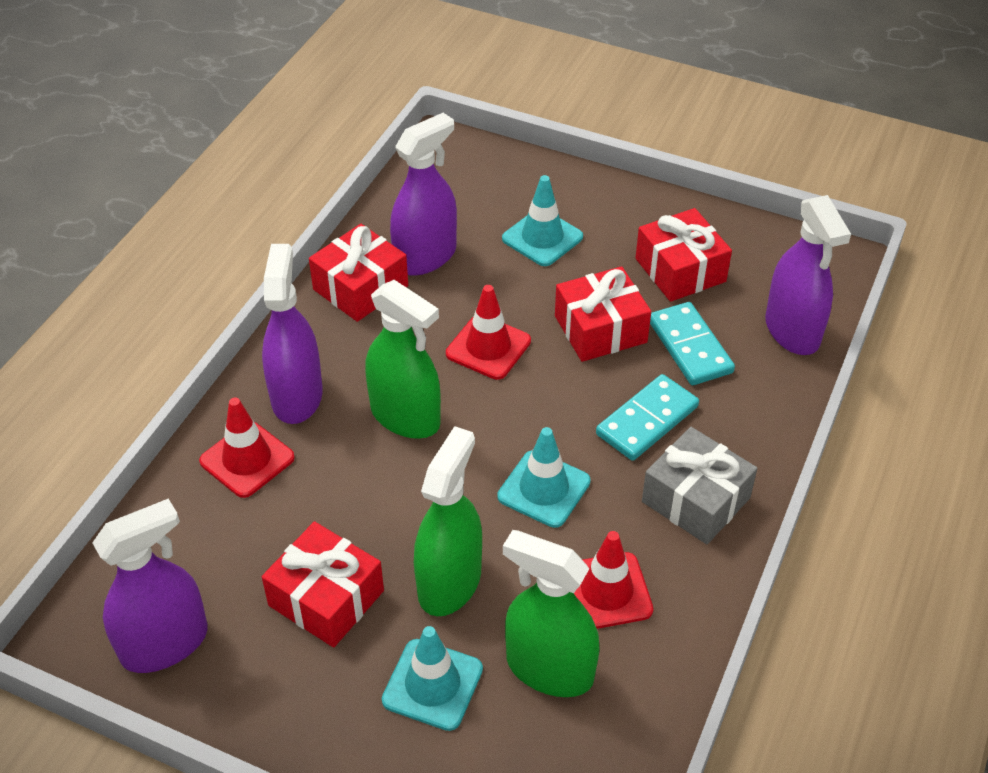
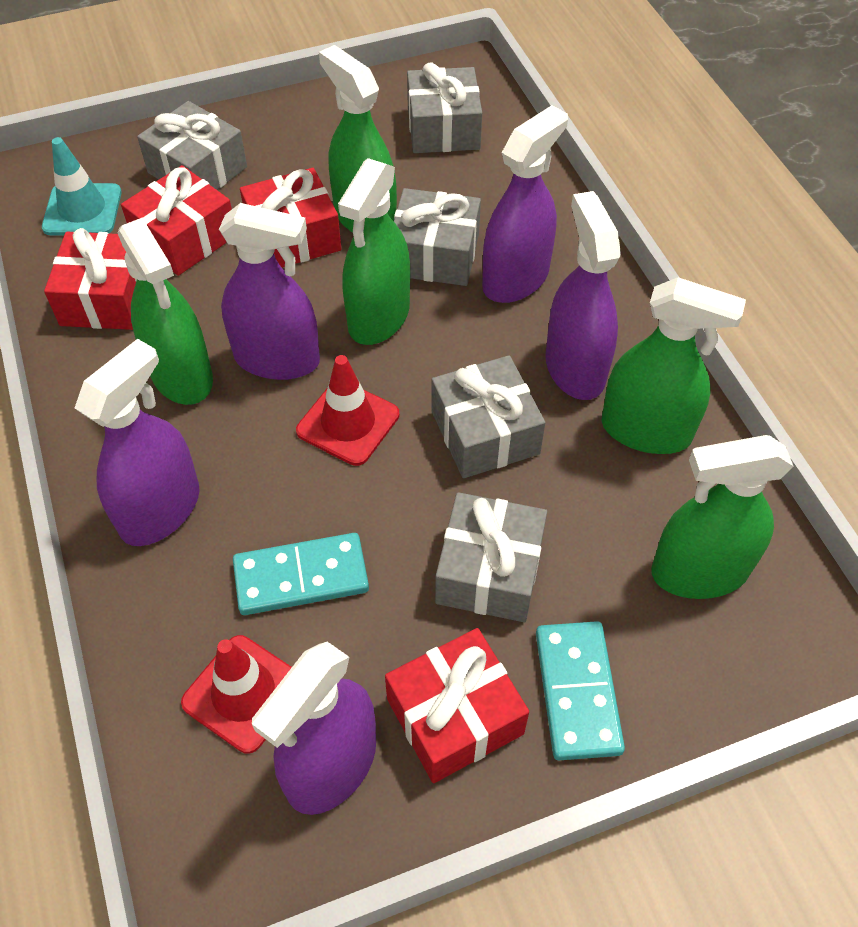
green spray bottle: [365,280,441,439] [414,426,482,616] [503,530,600,697] = 3 -> [118,218,213,405] [319,45,397,233] [338,158,410,345] [602,277,746,454] [651,435,794,599] = 5
grey gift: [642,427,757,544] = 1 -> [137,101,247,190] [394,188,481,286] [407,62,482,153] [432,355,545,478] [435,492,547,622] = 5
purple spray bottle: [92,499,208,673] [262,244,323,424] [390,113,457,276] [765,195,851,355] = 4 -> [75,339,199,546] [219,203,320,380] [252,642,376,815] [482,105,568,303] [545,191,621,400] = 5
red traffic cone: [199,397,295,498] [446,285,531,380] [574,531,653,629] = 3 -> [181,635,292,754] [296,355,399,466] = 2
turquoise traffic cone: [382,626,483,731] [497,427,591,528] [502,175,583,266] = 3 -> [42,137,122,235] = 1

